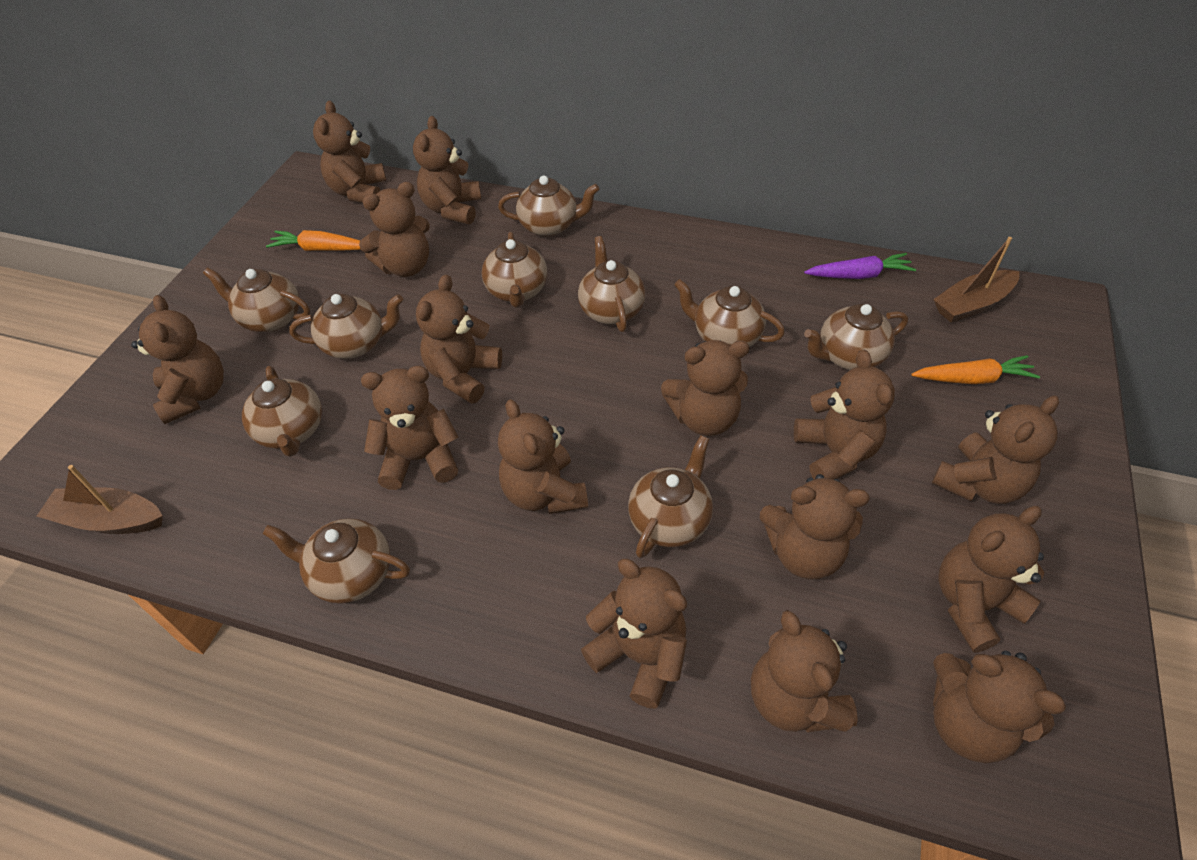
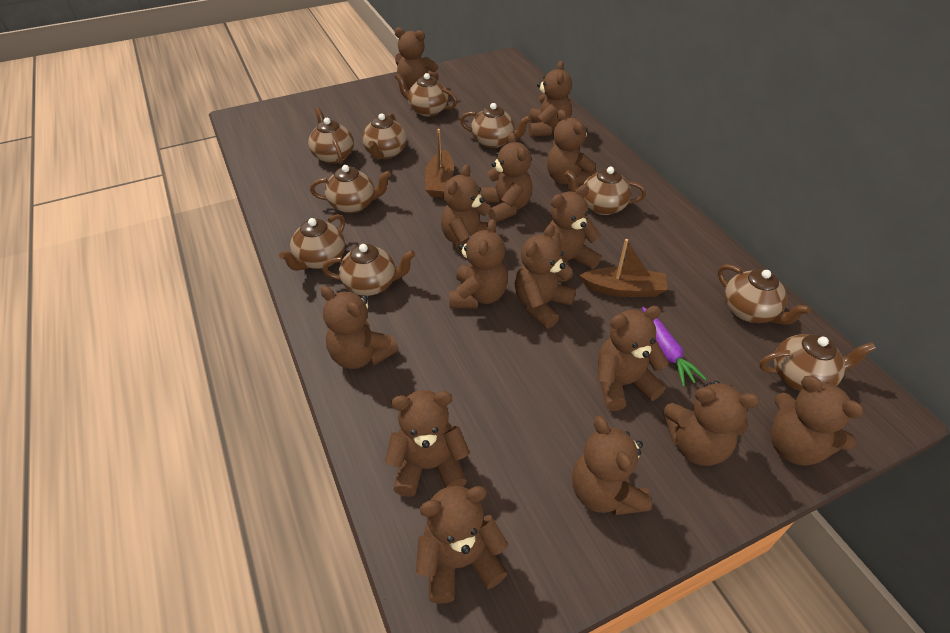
orange carrot: [266,230,360,251] [911,355,1040,384] = 2 -> none = 0

